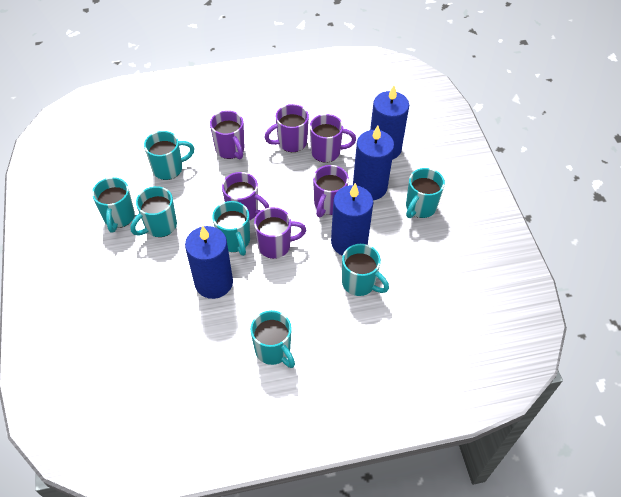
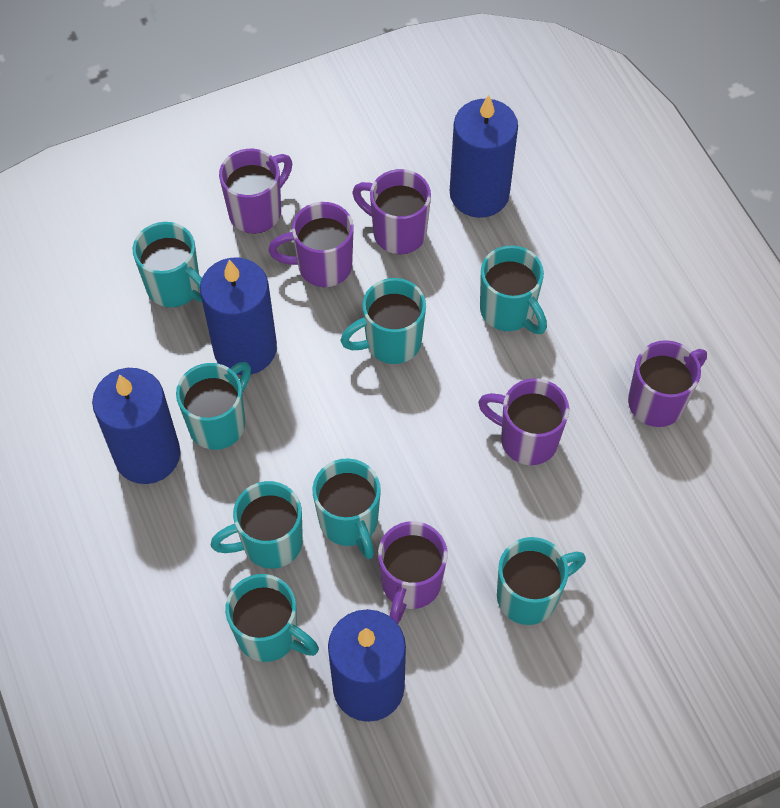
turquoise mug: [92,177,135,233] [131,186,177,237] [144,131,195,180] [212,201,250,256] [250,310,295,368] [342,244,389,296] [406,168,445,218] = 7 -> [133,222,202,307] [176,362,251,450] [210,481,303,569] [225,574,319,662] [312,458,381,559] [340,278,426,364] [480,245,547,334] [497,537,586,625] = 8

